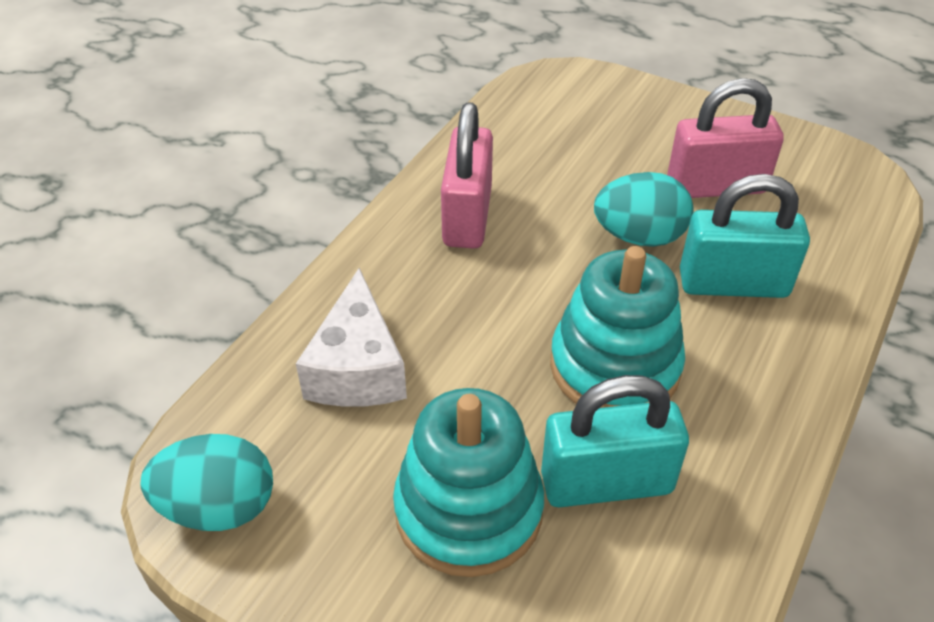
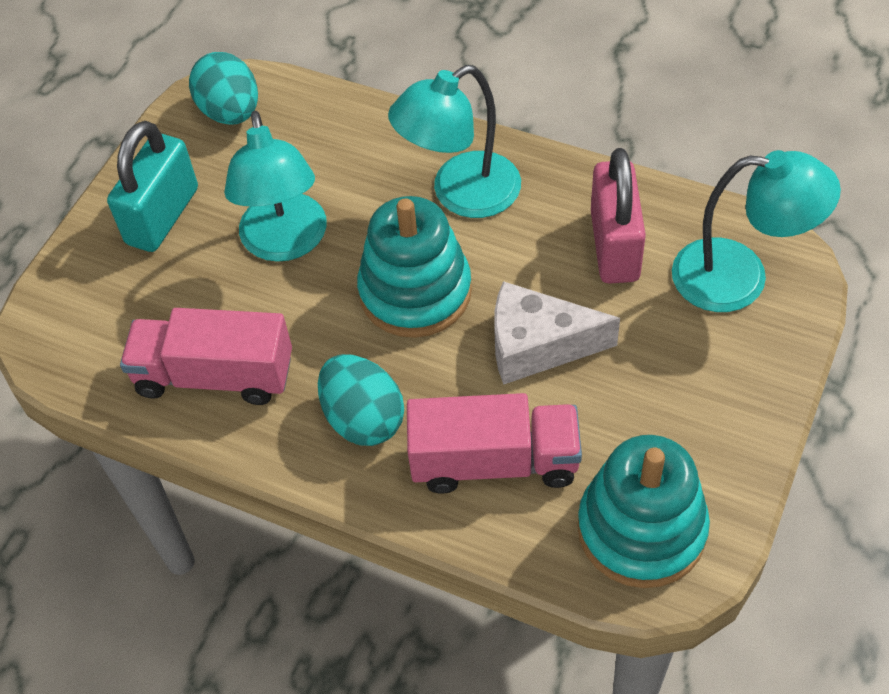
pink padlock: [441,102,493,249] [667,78,784,198] = 2 -> [591,148,646,284] = 1
pink truck: none = 0 -> [120,308,292,405] [407,393,582,494] = 2
turquoise lamp: none = 0 -> [224,111,327,262] [388,65,521,218] [672,150,841,312] = 3
turquoise padlock: [541,375,689,507] [680,174,810,298] = 2 -> [107,121,198,252] = 1

